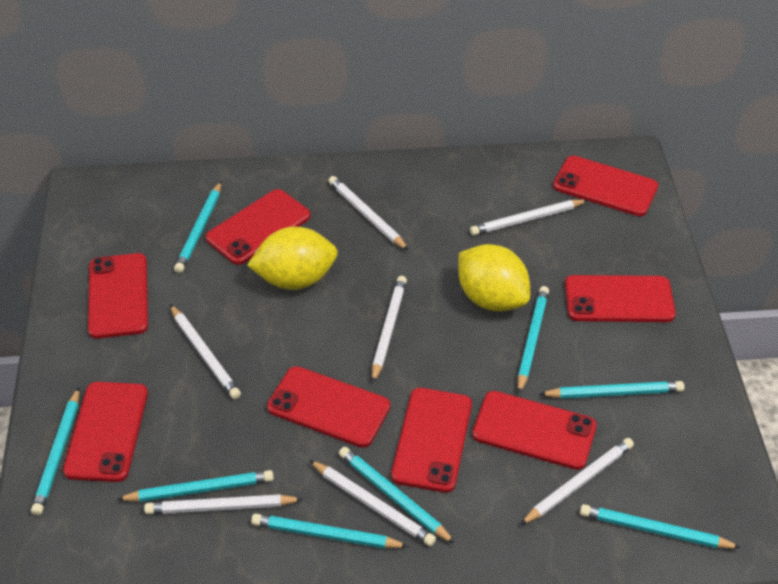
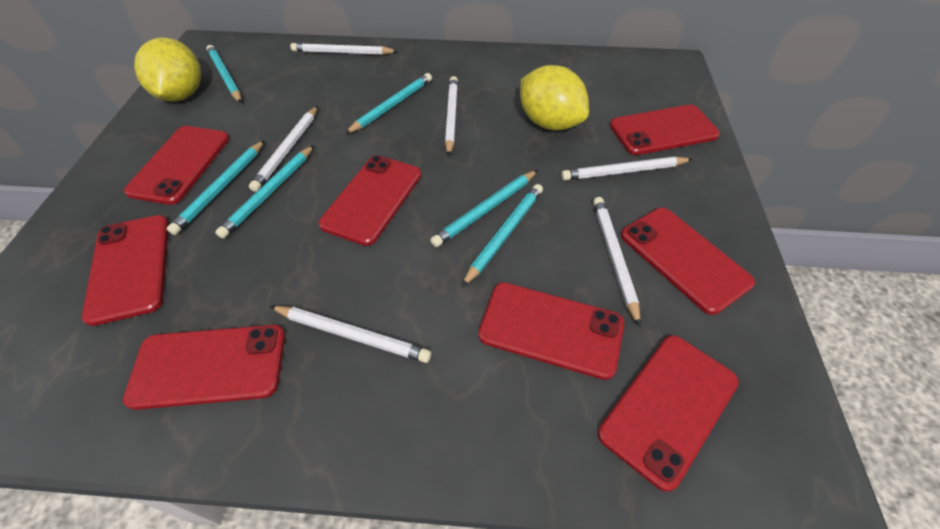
turquoise pencil: [31,387,79,515] [117,470,274,502] [174,182,221,273] [251,513,409,548] [339,447,455,544] [518,286,549,394] [539,381,684,399] [580,504,741,549] = 8 -> [167,140,265,235] [206,45,242,103] [215,145,314,239] [345,73,432,134] [430,170,538,247] [462,184,543,287] = 6
white pencil: [144,494,303,514] [170,305,241,399] [309,460,436,546] [328,176,409,251] [372,276,407,383] [470,199,588,235] [520,438,634,525] = 7 -> [249,106,318,192] [270,306,431,363] [291,43,398,55] [445,76,458,156] [561,157,693,180] [593,197,641,327] = 6

